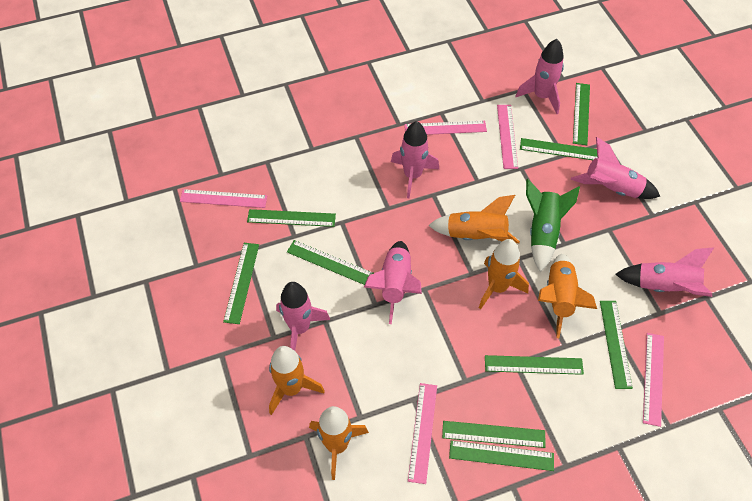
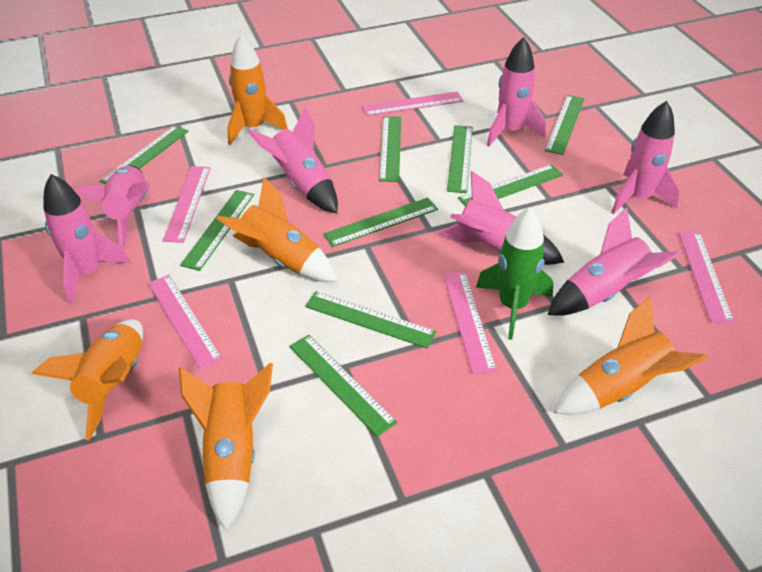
pink rocket: [276,282,330,351] [364,241,422,324] [391,121,439,198] [516,39,564,114] [571,137,660,199] [615,247,714,297] = 6 -> [43,174,130,304] [75,166,149,248] [248,108,338,214] [438,171,564,265] [487,37,546,147] [548,207,681,316] [611,101,680,214] = 7

